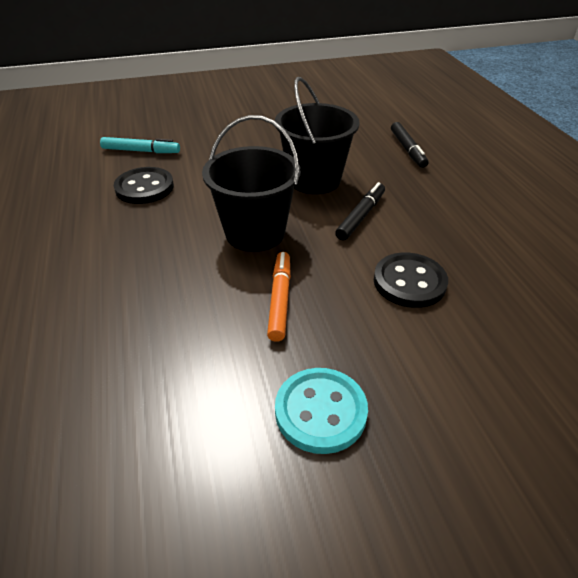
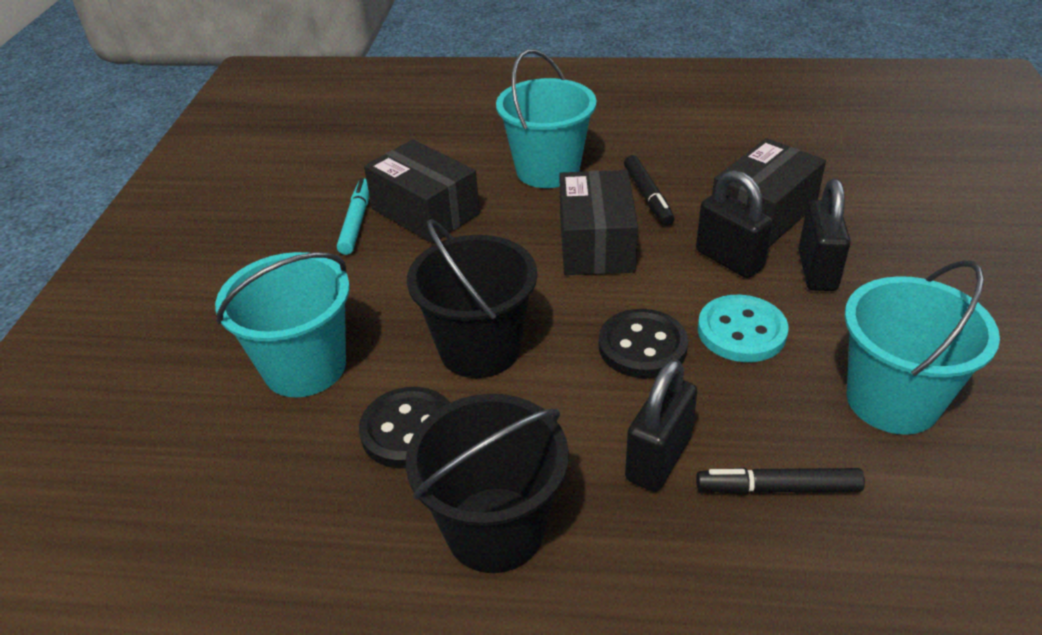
black box: none = 0 -> [364,140,480,244] [559,170,638,275] [712,138,826,248] = 3
black padlock: none = 0 -> [625,359,698,492] [696,170,773,278] [798,179,851,291] = 3
orange marker: [267,252,291,342] = 1 -> none = 0
turquoise bucket: none = 0 -> [215,252,350,397] [496,49,597,188] [845,260,1000,435] = 3

